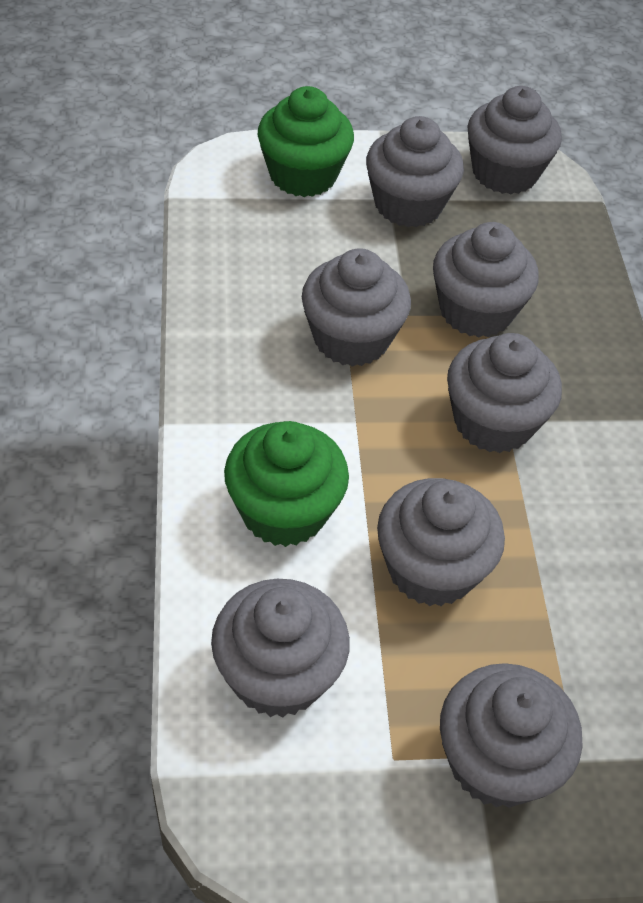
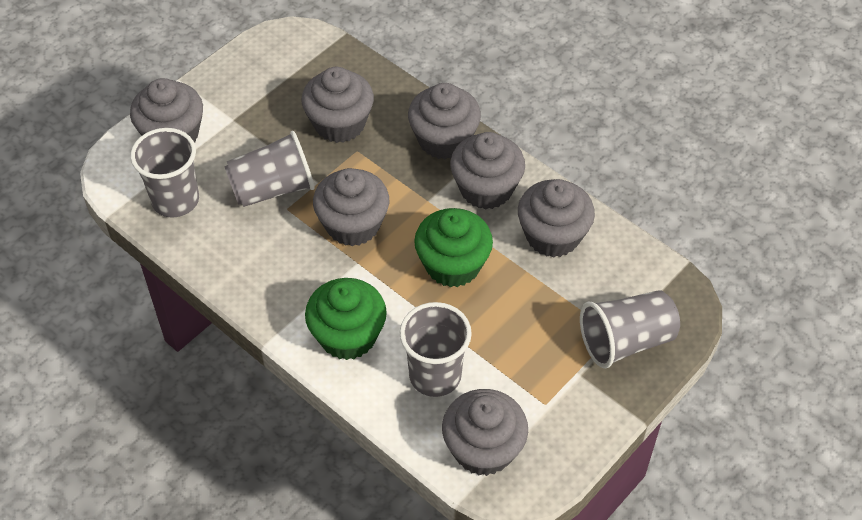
grey cup: none = 0 -> [130,128,199,218] [224,131,315,207] [400,302,472,397] [580,290,680,368] = 4
grey cupcake: [211,579,350,717] [302,248,411,367] [366,116,464,227] [377,478,505,606] [433,222,539,337] [440,663,583,808] [447,333,562,453] [467,86,562,194] = 8 -> [130,78,203,143] [301,67,374,143] [313,168,389,246] [408,83,481,159] [442,389,528,476] [450,132,525,209] [518,179,595,258] = 7

